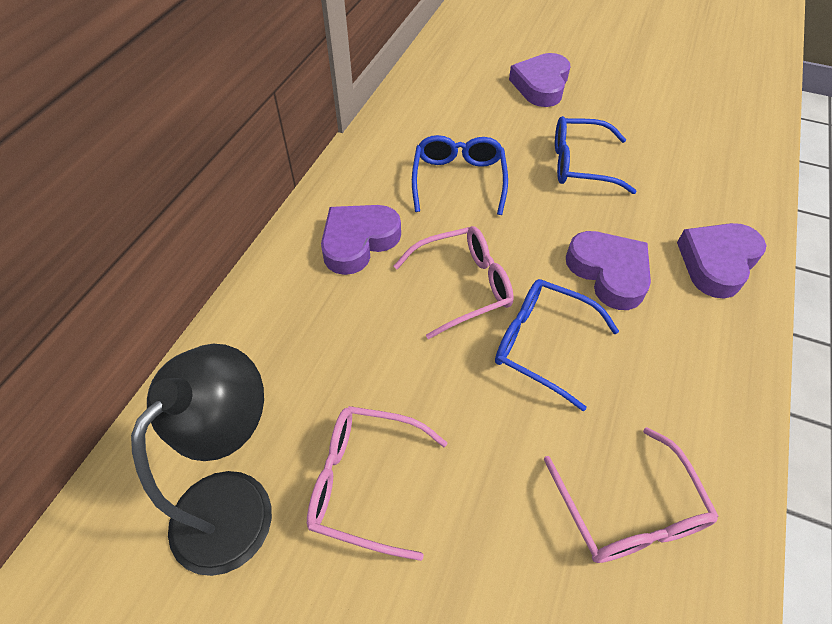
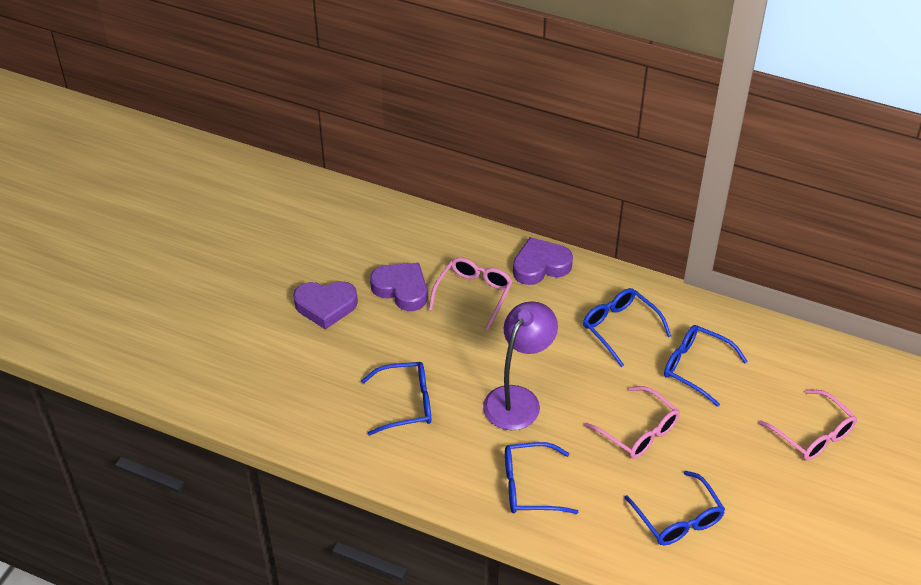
black lamp: [131,344,272,576] = 1 -> none = 0
blue glasses: [412,135,508,215] [495,279,619,411] [555,116,637,194] = 3 -> [361,362,431,436] [505,442,578,514] [583,288,671,367] [624,471,725,545] [664,325,748,407] = 5
purple heart: [321,205,401,275] [509,53,570,107] [566,231,651,310] [677,223,767,299] = 4 -> [293,281,358,329] [370,263,427,311] [513,237,573,285] = 3
purple lamp: none = 0 -> [483,301,558,430] = 1

